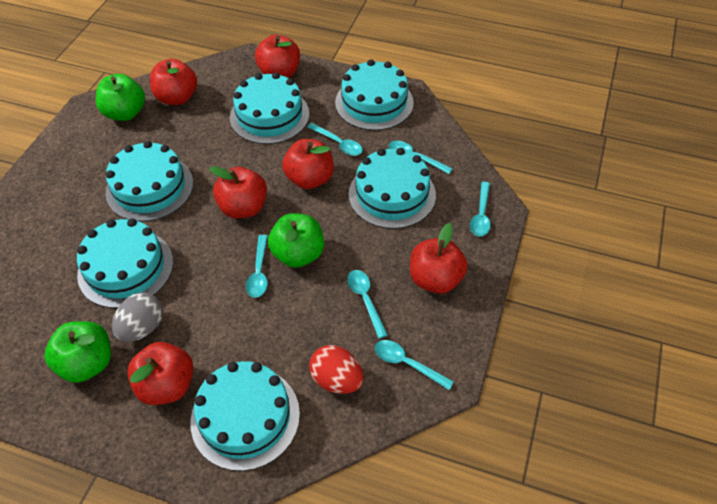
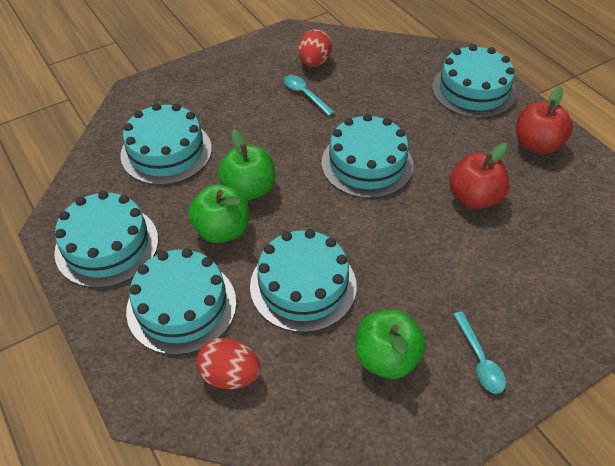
grey egg: [112,292,163,342] = 1 -> none = 0
red apple: [127,342,193,405] [150,59,197,105] [209,166,267,218] [255,35,300,78] [282,139,334,189] [410,223,468,294] = 6 -> [450,143,509,209] [516,87,573,154] = 2
red egg: [309,345,363,394] = 1 -> [196,338,261,389] [298,29,332,67] = 2
turquoise spoon: [246,235,268,298] [308,123,363,156] [347,270,388,338] [375,340,454,390] [388,141,452,174] [470,182,491,236] = 6 -> [284,75,334,116] [453,311,506,393] = 2

